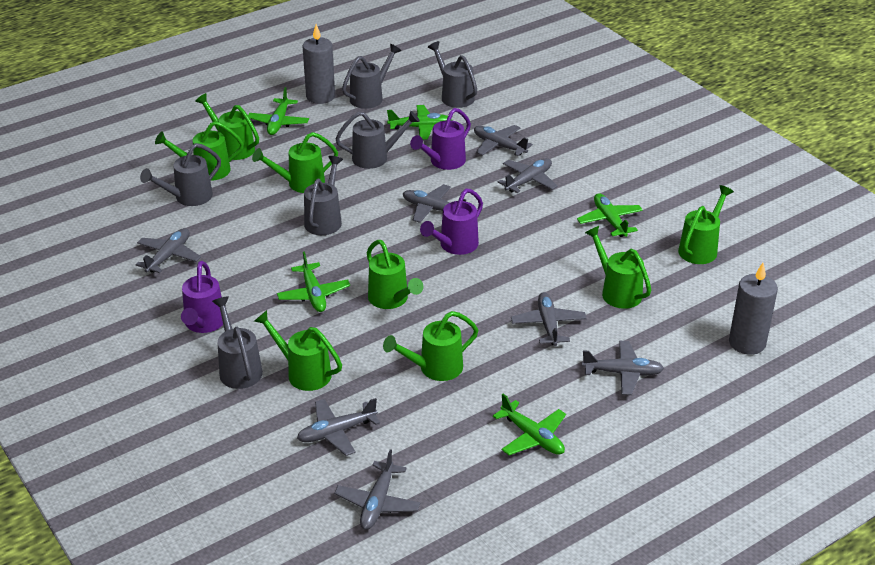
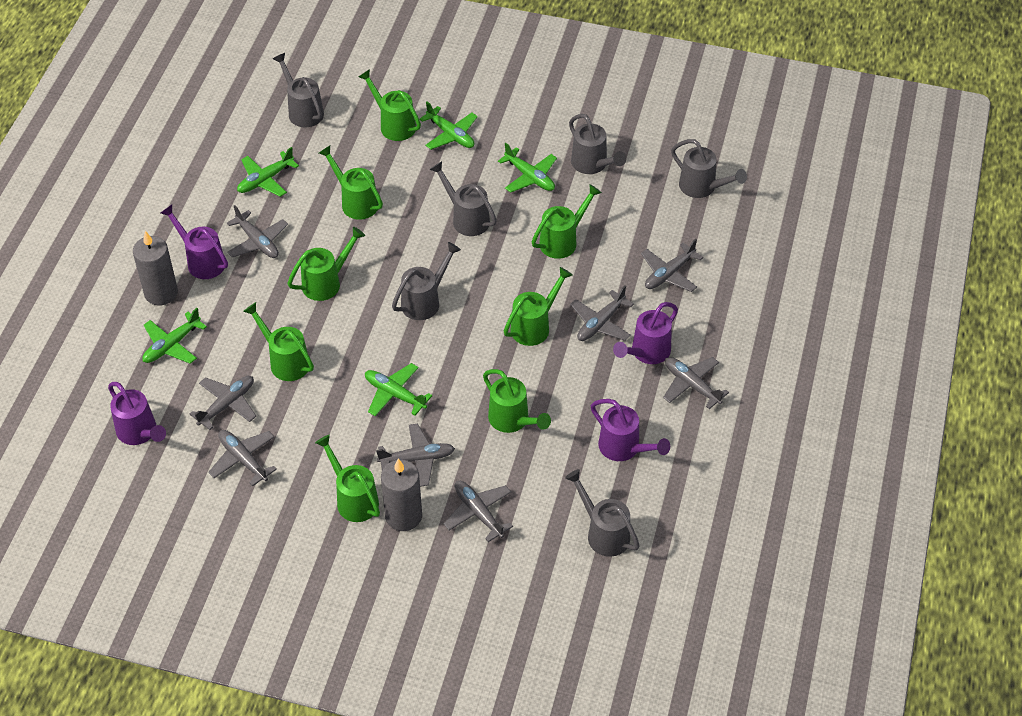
purple watering can: [181,261,223,333] [410,108,471,170] [420,188,483,255] = 3 -> [108,382,166,445] [161,205,228,279] [591,399,670,461] [613,302,678,364] = 4

